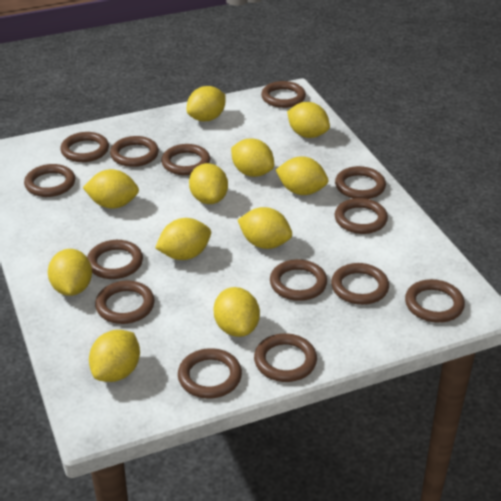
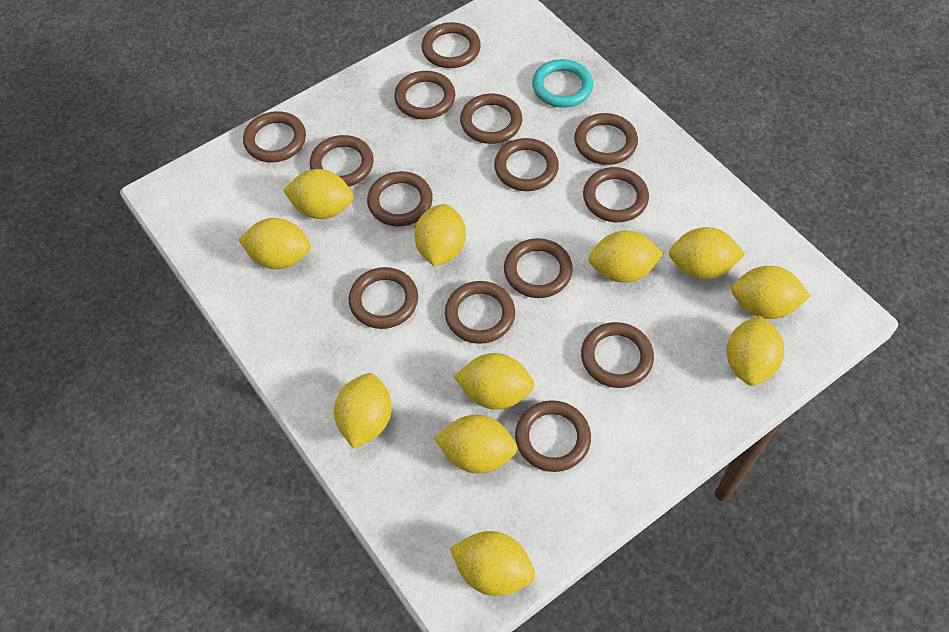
turquoise ring: none = 0 -> [532,59,593,108] = 1

